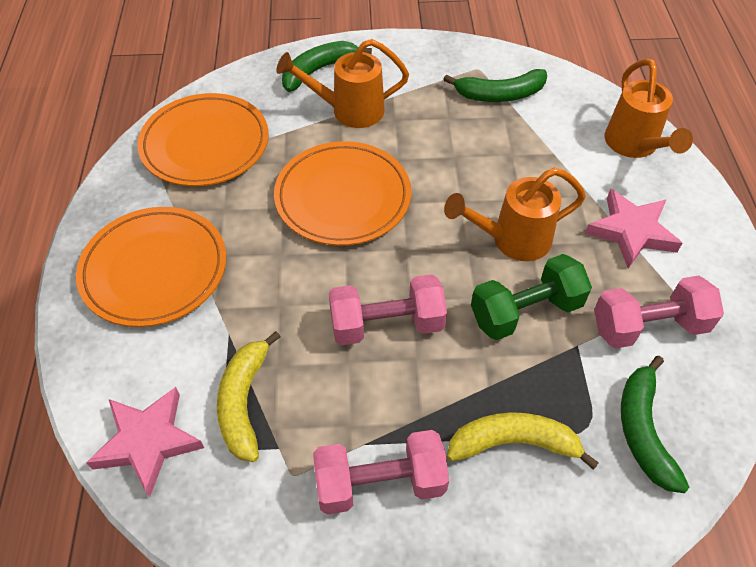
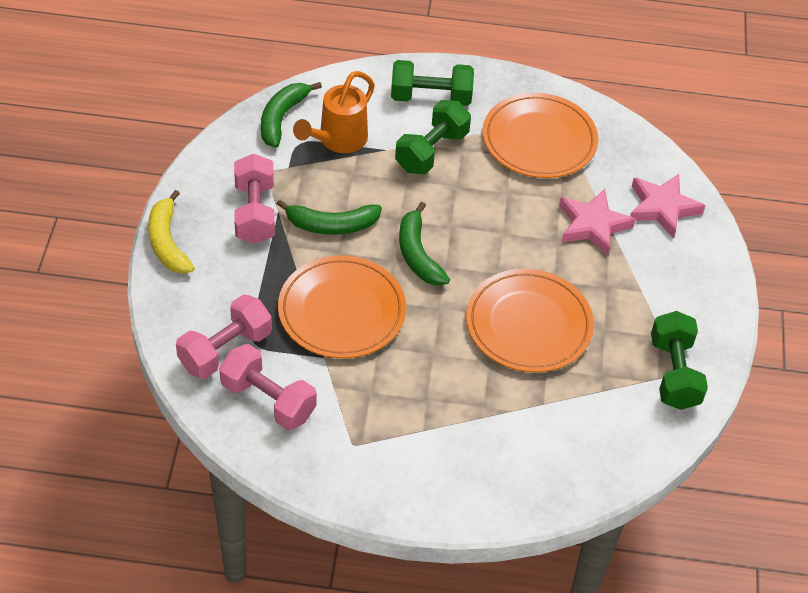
green dumbbell: [471,254,592,340] = 1 -> [391,60,474,106] [395,100,471,174] [651,311,708,410] = 3
orange watering can: [276,39,409,128] [444,168,586,261] [605,59,693,158] = 3 -> [293,71,375,153] = 1
yellow banana: [217,331,281,462] [447,412,599,470] = 2 -> [148,190,195,274] = 1

